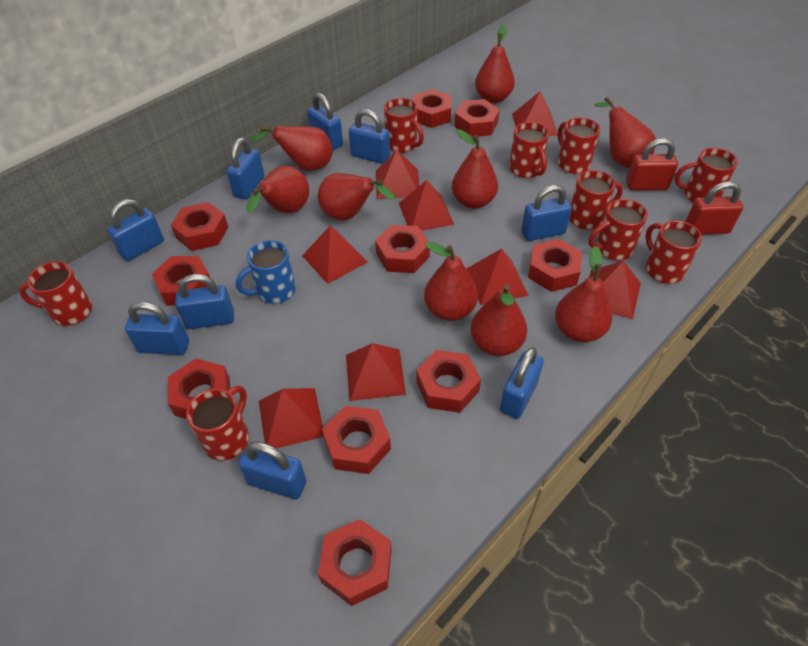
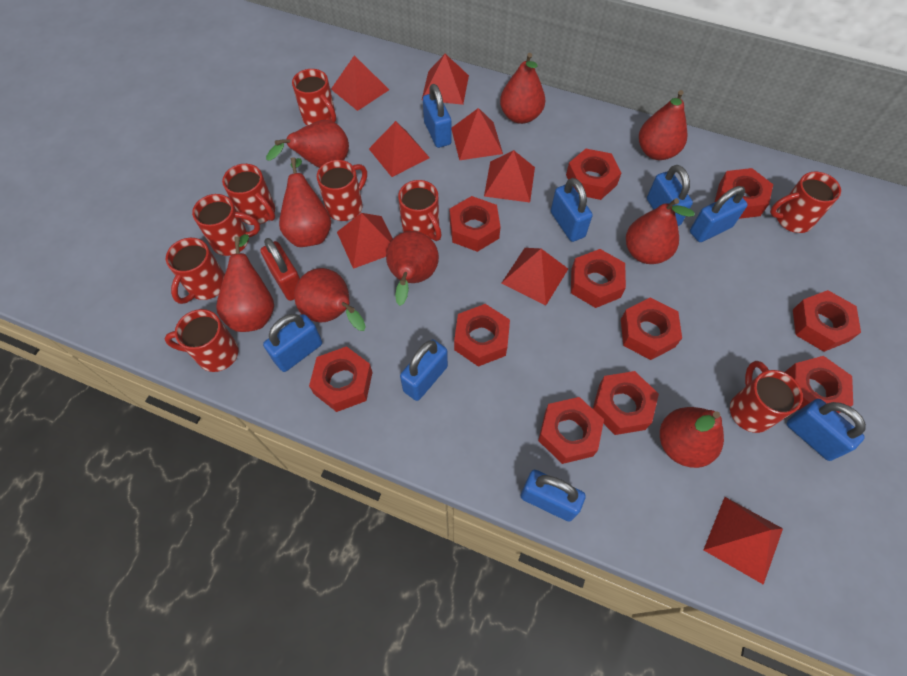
blue mug: [236,240,296,304] = 1 -> none = 0
blue padlock: [107,199,164,261] [125,302,189,355] [175,274,234,329] [226,138,264,199] [238,442,307,499] [307,93,343,150] [349,109,390,164] [500,347,544,419] [521,185,572,241] = 9 -> [263,314,322,372] [400,339,448,401] [423,84,451,148] [521,470,586,522] [551,178,593,242] [647,165,693,226] [690,186,748,242] [786,399,866,461] = 8
red nut: [152,256,210,306] [168,359,230,419] [171,202,228,251] [318,519,392,606] [322,406,391,474] [375,225,430,273] [413,89,451,128] [416,350,481,413] [454,99,500,137] [528,239,582,292] = 10 -> [309,346,373,412] [450,196,501,252] [454,304,510,367] [538,397,604,464] [566,149,621,200] [571,249,626,308] [593,371,659,435] [621,297,682,360] [715,168,773,219] [785,356,853,413] [793,290,861,352] = 11
red padlock: [626,138,678,191] [685,181,743,235] = 2 -> [260,238,300,301] = 1

